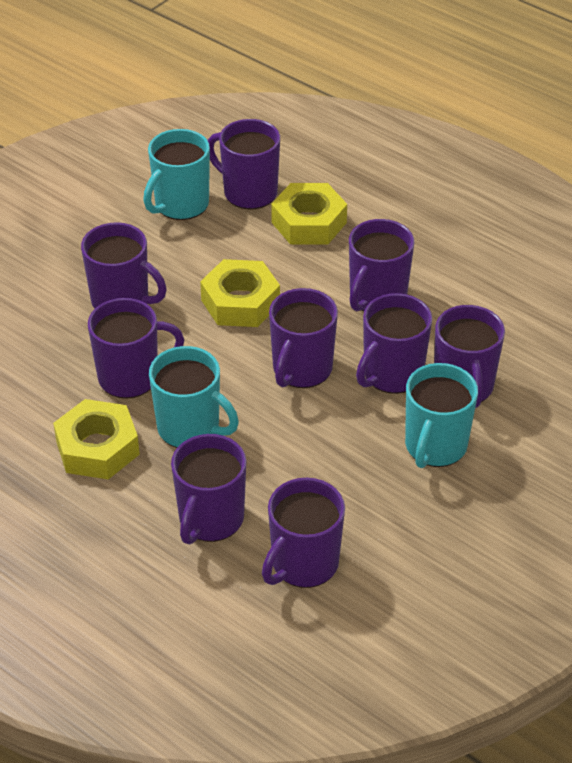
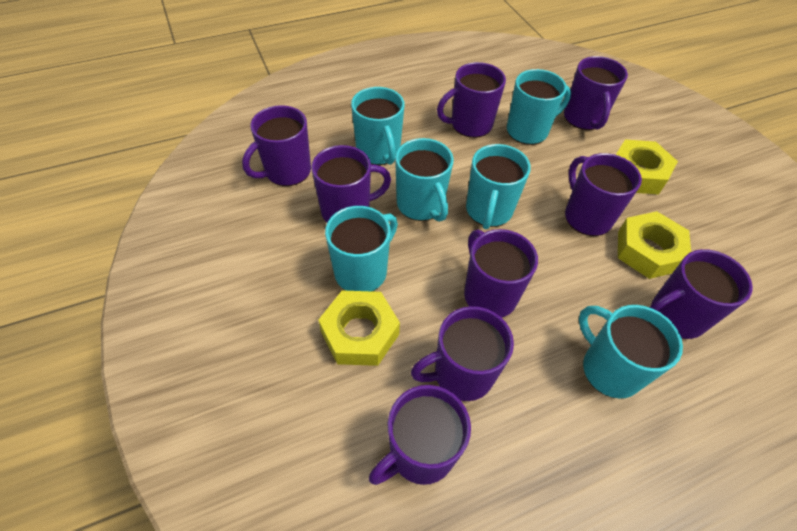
turquoise mug: [143,129,210,220] [149,346,239,448] [405,363,478,468] = 3 -> [325,206,398,291] [351,87,405,165] [395,138,454,222] [466,144,531,229] [507,69,571,145] [579,305,683,398] = 6

